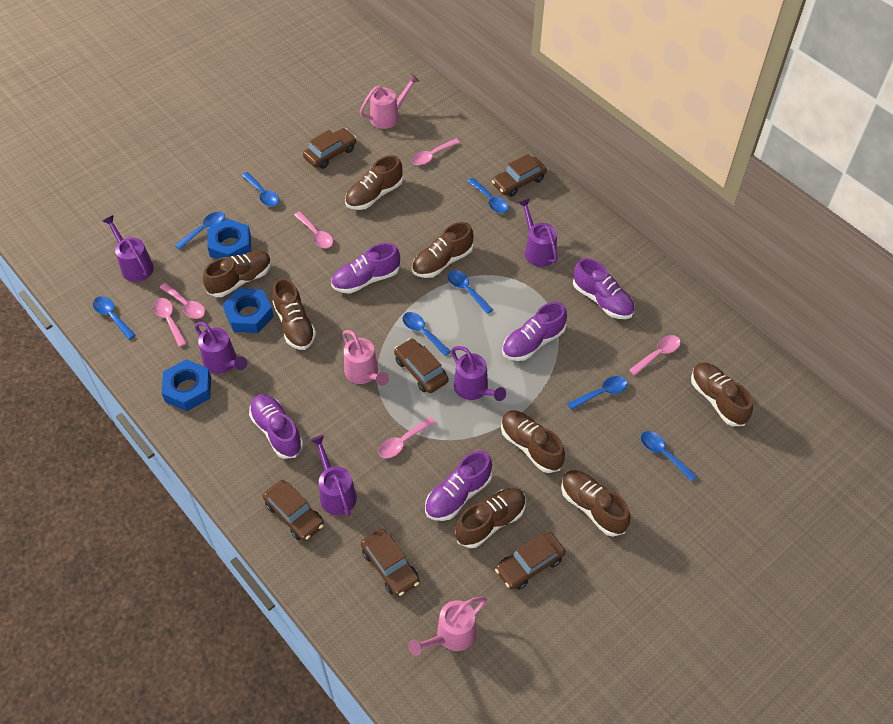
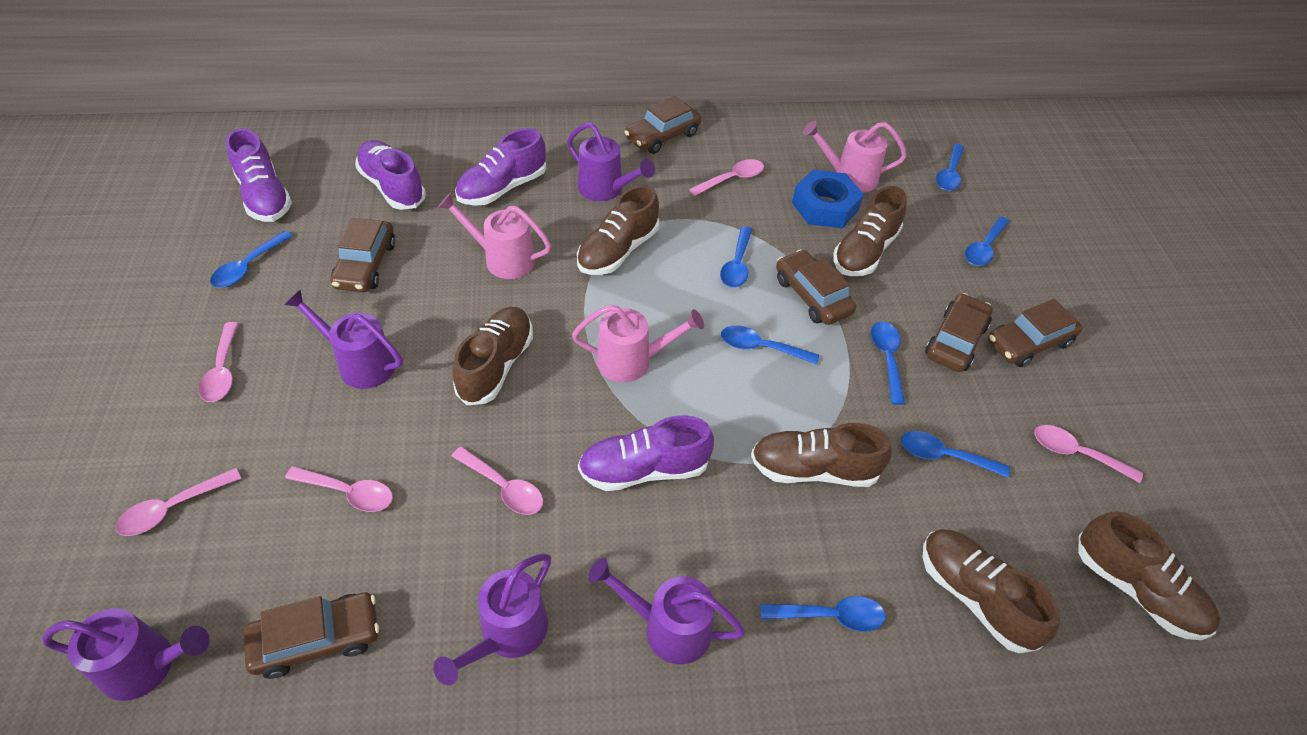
blue nut: [162,359,211,411] [207,219,251,259] [223,288,274,333] = 3 -> [792,170,864,228] = 1
brown shoe: [203,251,272,297] [273,278,316,350] [345,155,403,210] [412,222,473,278] [455,488,526,548] [501,411,565,473] [561,470,631,537] [691,362,753,426] = 8 -> [453,307,533,405] [577,185,659,275] [751,423,892,487] [833,186,907,276] [923,529,1060,653] [1078,511,1220,640] = 6
purple shoe: [249,394,303,459] [331,243,400,294] [425,451,492,521] [502,302,567,361] [573,258,634,319] = 5 -> [226,128,292,222] [355,140,426,210] [455,128,547,206] [578,415,714,491] = 4

